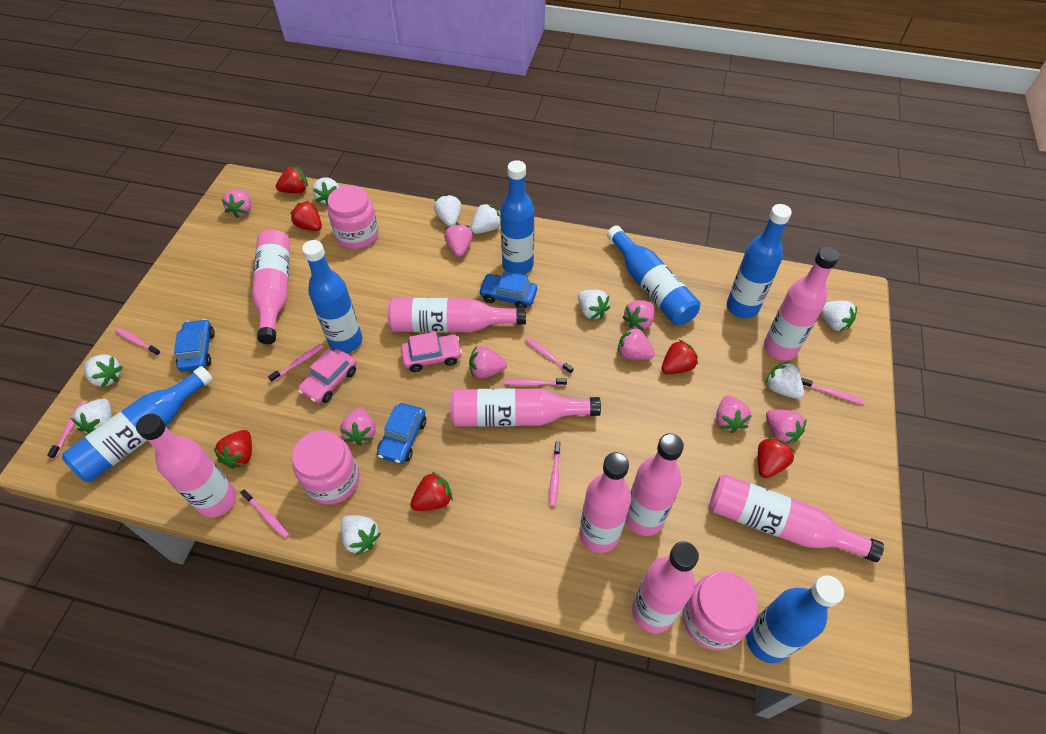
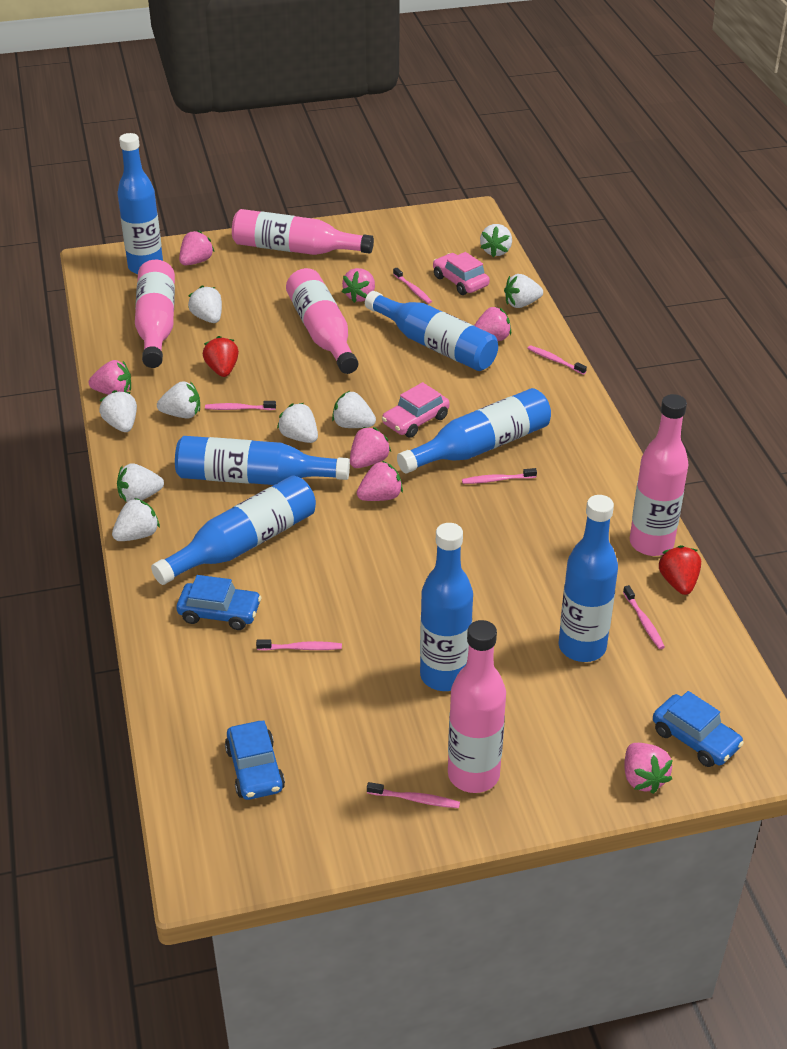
blue bottle: [62,366,213,482] [302,240,362,353] [500,160,534,275] [607,225,700,325] [727,204,792,319] [746,576,844,663] = 6 -> [117,133,163,274] [151,475,316,585] [175,436,350,485] [365,291,498,371] [397,388,551,473] [420,523,473,691] [559,495,618,662] = 7
pink bottle: [136,414,236,518] [252,230,290,344] [388,298,526,333] [450,388,601,427] [579,452,631,553] [626,434,684,536] [632,541,699,633] [709,474,884,562] [764,247,839,361] = 9 -> [135,260,175,368] [232,209,374,255] [286,268,358,374] [448,620,506,793] [630,394,688,556] = 5
pink jar: [292,430,359,505] [328,185,379,249] [682,571,758,651] = 3 -> none = 0
pink strawberry: [221,189,251,218] [340,408,375,446] [444,223,473,257] [469,346,507,379] [617,327,655,360] [622,300,655,331] [716,396,752,433] [766,409,807,444] = 8 -> [89,360,131,395] [179,230,215,265] [342,268,375,303] [350,427,391,468] [357,461,403,501] [474,307,511,341] [624,743,672,794] = 7
pink toothbrush: [47,401,86,459] [115,328,161,356] [240,489,290,538] [268,344,323,382] [504,378,567,386] [525,337,573,374] [549,442,561,507] [801,378,865,405] = 8 -> [205,401,276,410] [256,639,342,651] [367,782,460,808] [393,268,432,304] [462,468,537,484] [527,345,587,375] [623,585,665,649] = 7
red strawberry: [214,430,252,469] [276,166,308,193] [290,201,322,231] [410,472,453,511] [661,340,698,374] [758,437,795,478] = 6 -> [203,336,239,377] [659,545,701,595] = 2

